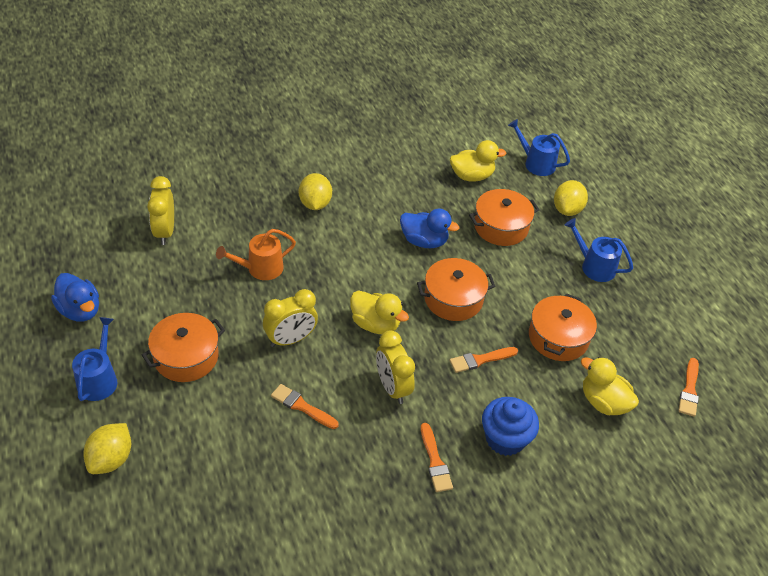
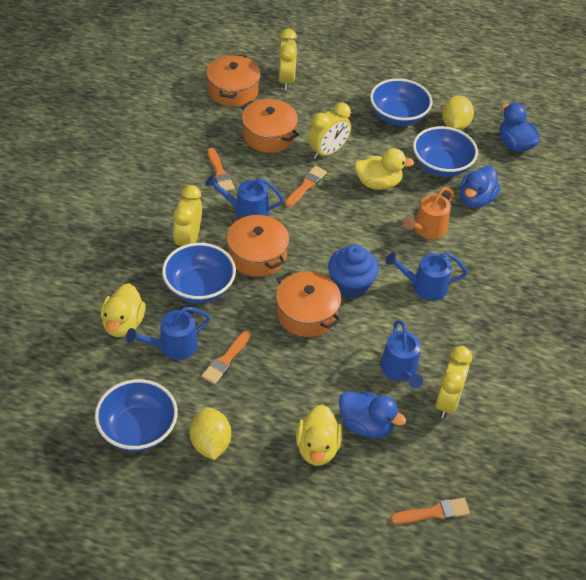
blue bowl: none = 0 -> [95,379,178,452] [162,243,236,303] [370,78,432,126] [413,126,478,177] = 4
blue duck: [51,273,99,322] [400,209,459,248] = 2 -> [339,391,406,438] [460,166,501,208] [500,103,540,152] = 3
blue watering can: [72,317,117,401] [508,119,570,176] [565,218,633,282] = 3 -> [126,307,210,360] [205,175,284,217] [380,320,423,389] [385,252,467,301] = 4
yellow clock: [147,176,174,245] [263,289,318,347] [376,330,415,404] = 3 -> [173,185,202,246] [278,29,297,90] [308,103,351,159] [435,346,472,419] = 4
yellow lemon: [83,423,131,474] [299,173,332,210] [554,180,588,216] = 3 -> [190,407,231,460] [442,96,474,130] = 2

